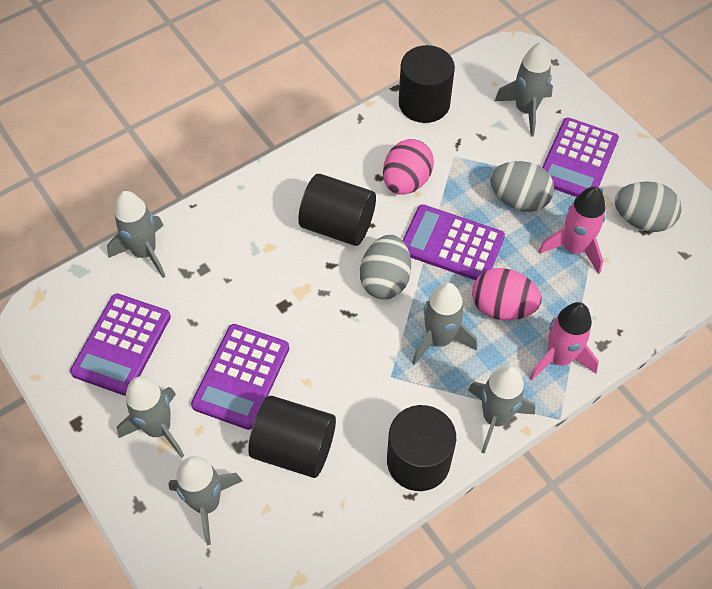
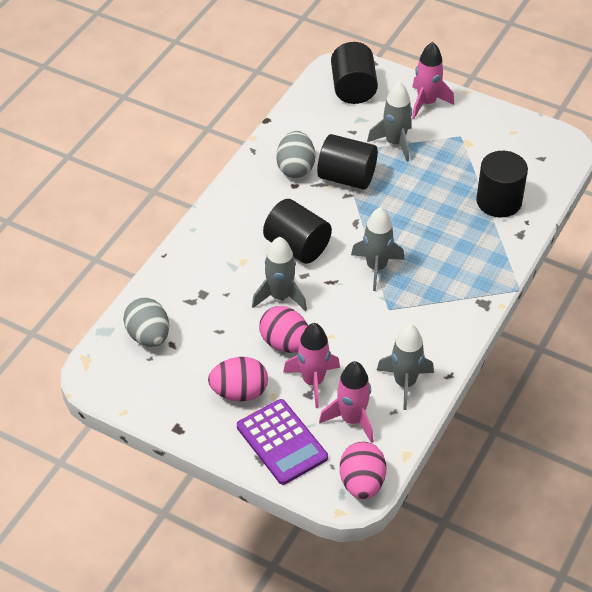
grey egg: [360,235,411,299] [490,161,554,212] [615,181,681,232] = 3 -> [123,297,169,347] [276,131,315,178] = 2
grey rocket: [107,191,166,278] [117,377,184,458] [168,456,242,545] [412,283,477,365] [468,365,535,454] [494,42,553,137] = 6 -> [252,237,307,311] [351,207,405,291] [367,82,412,162] [377,324,434,410] = 4
pink egg: [383,139,434,195] [472,268,541,320] = 2 -> [208,357,268,401] [259,306,308,353] [340,442,386,499] = 3
pink rocket: [529,302,599,380] [539,187,606,274] = 2 -> [283,323,340,408] [319,361,374,443] [412,42,454,119] = 3
purple calculator: [70,294,171,396] [191,324,289,430] [403,204,505,280] [542,118,619,197] = 4 -> [237,399,328,485] = 1

